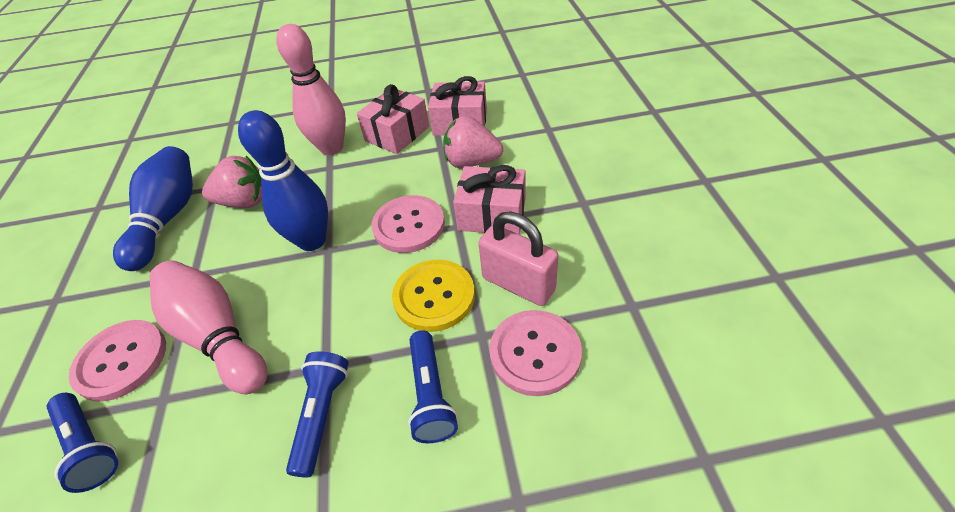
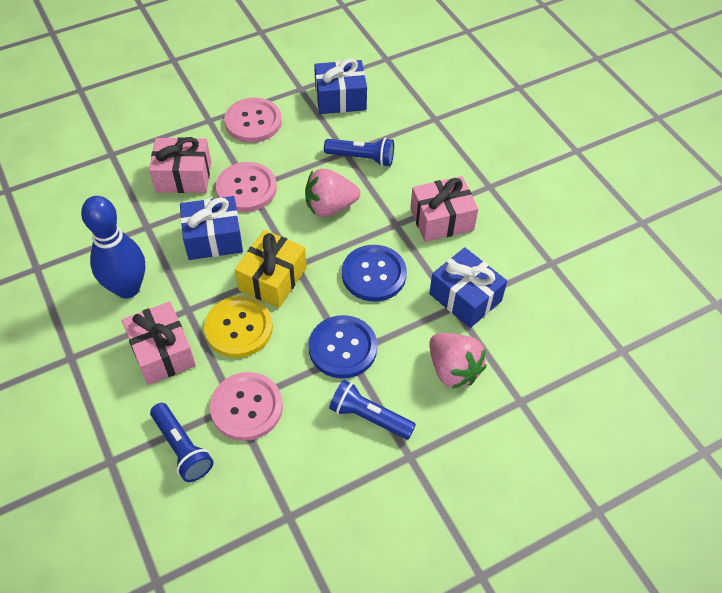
blue bowling pin: [113,146,193,271] [238,110,328,251] = 2 -> [81,196,145,298] = 1
blue button: none = 0 -> [308,315,377,379] [342,245,407,301] = 2
blue gift: none = 0 -> [180,196,243,260] [314,58,367,114] [429,247,507,328] = 3
pink bowling pin: [149,260,267,394] [276,24,346,155] = 2 -> none = 0
pink padlock: [479,212,558,306] = 1 -> none = 0
yellow gift: none = 0 -> [235,230,307,308] = 1

